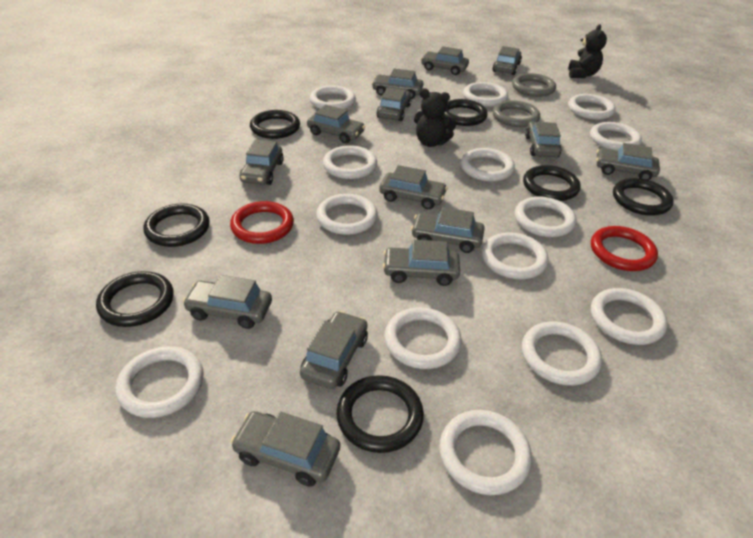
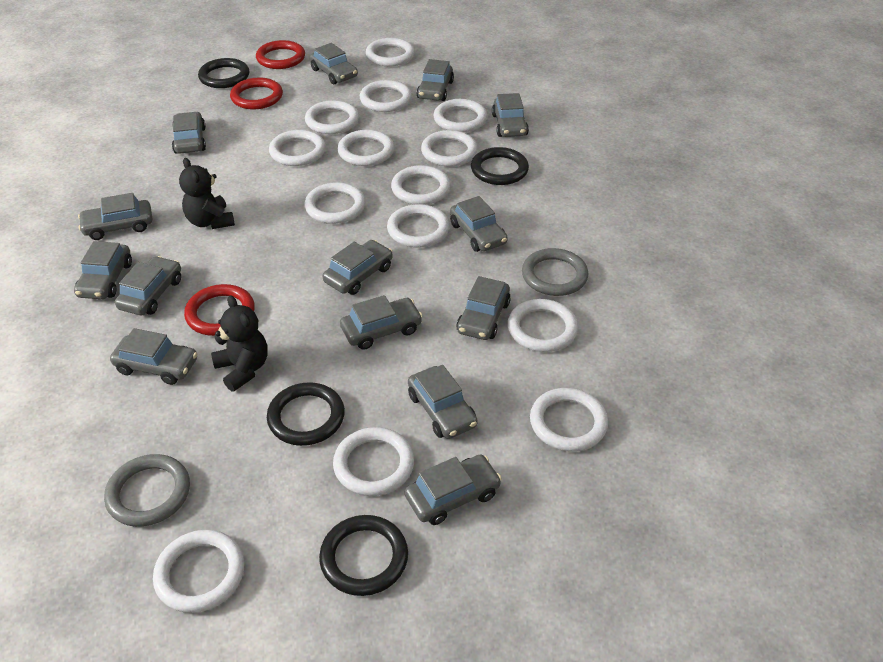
black ring: [96,271,174,327] [144,203,210,247] [250,110,300,139] [336,375,424,453] [442,99,488,126] [523,165,581,201] [613,178,673,216] = 7 -> [198,58,249,88] [267,382,345,446] [319,515,408,596] [471,147,529,185] = 4
red ring: [230,201,294,244] [591,226,658,271] = 2 -> [184,284,255,336] [230,77,283,109] [256,40,305,69] = 3

